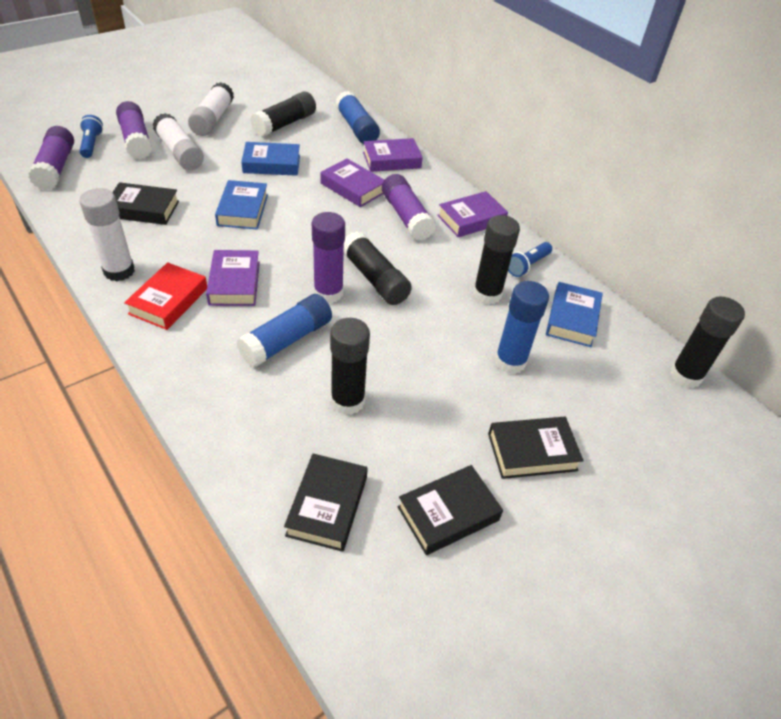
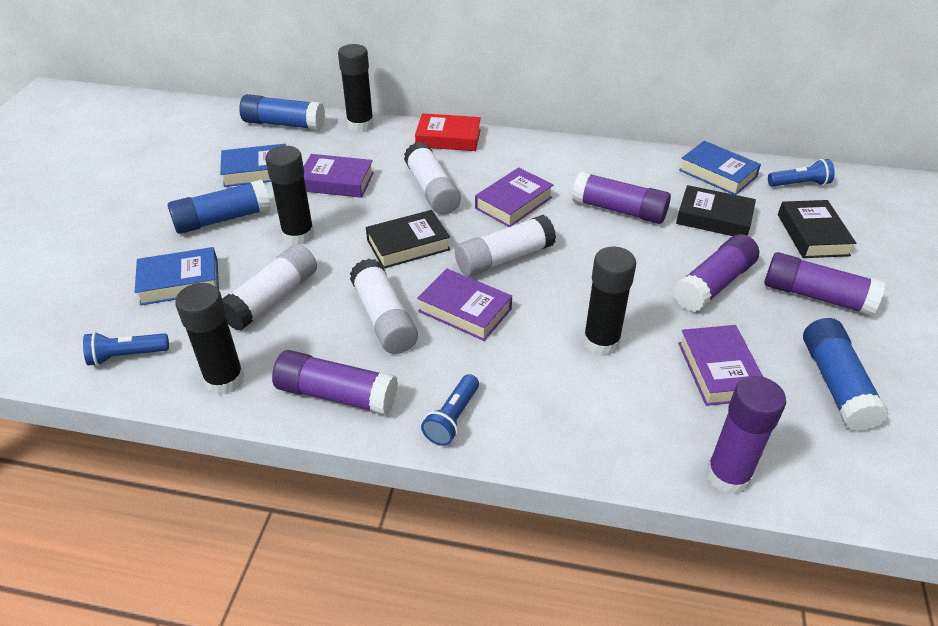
black book: [112,182,179,225] [284,454,368,552] [397,465,503,555] [488,417,583,479] = 4 -> [366,210,450,269] [676,185,756,236] [778,200,856,258] = 3
black glue stick: [250,91,316,137] [330,318,370,415] [344,231,412,305] [473,215,520,304] [670,296,745,388] = 5 -> [175,283,245,395] [265,146,315,245] [338,44,374,132] [583,247,636,356] = 4
blue flashlight: [79,115,103,158] [508,242,552,277] = 2 -> [83,332,169,366] [421,374,479,446] [768,159,835,187] = 3
purple glue stick: [28,126,74,190] [116,101,152,159] [312,212,345,303] [382,174,436,241] = 4 -> [272,350,398,415] [572,171,671,224] [673,234,759,312] [706,376,786,494] [764,252,885,316] = 5
white glue stick: [79,188,135,281] [153,113,204,170] [188,82,234,136] = 3 -> [222,244,317,331] [350,259,418,354] [404,142,461,215] [455,215,556,277] = 4

